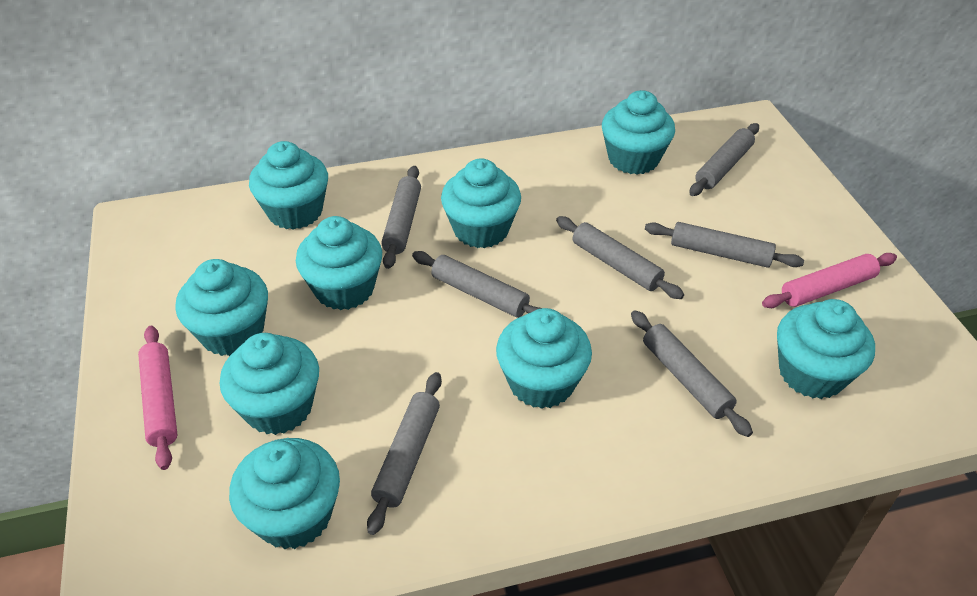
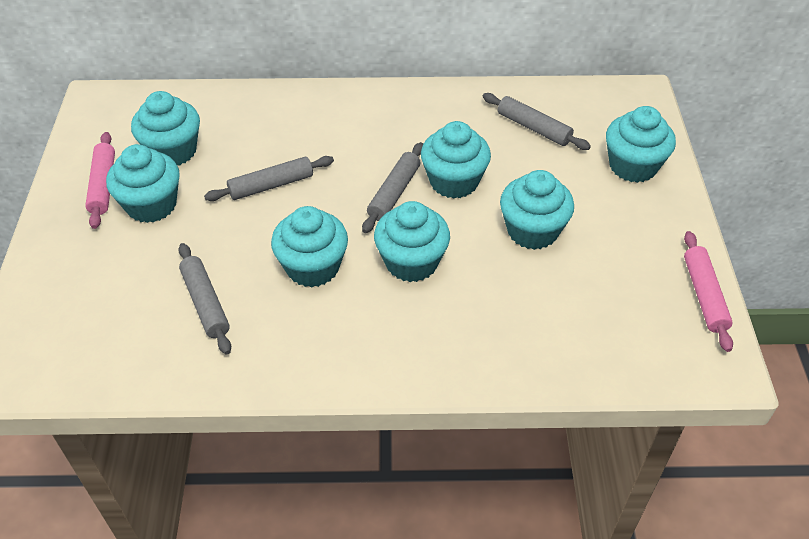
grey rolling pin: [367,372,442,535] [381,166,421,269] [412,251,541,318] [556,216,684,299] [631,310,753,437] [645,222,804,268] [690,123,759,196] = 7 -> [178,243,231,354] [204,156,334,201] [362,142,423,233] [483,93,591,150] = 4
turquoise cupcake: [175,259,268,356] [220,333,319,435] [229,438,340,549] [249,141,328,230] [296,216,382,310] [441,158,521,248] [496,308,592,409] [602,90,675,175] [777,299,875,399] = 9 -> [106,144,180,223] [131,91,200,165] [271,206,348,288] [374,201,450,282] [421,121,491,199] [500,170,574,250] [606,106,676,183] = 7

